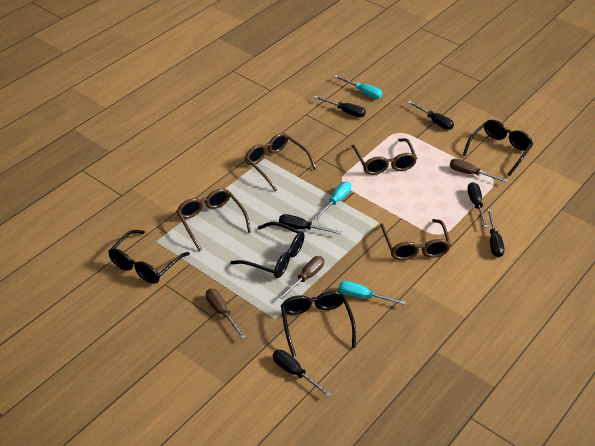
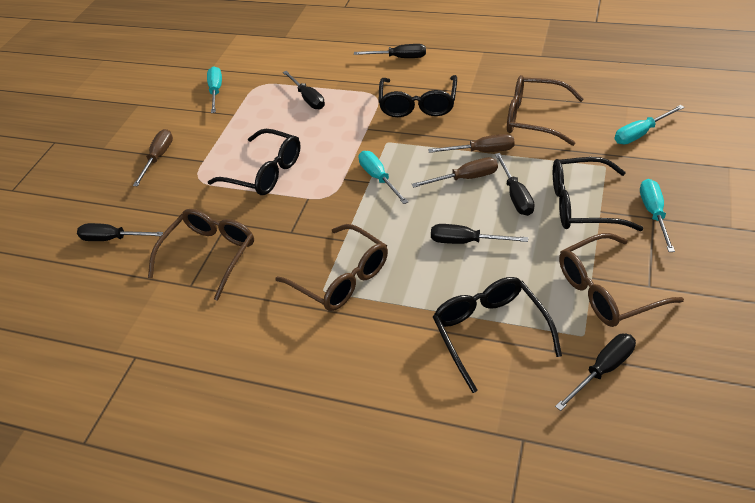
turquoise screwdriver: [314,181,351,220] [334,75,382,99] [338,281,406,305] = 3 -> [207,66,222,113] [358,151,408,204] [615,105,685,144] [640,179,675,252] = 4

